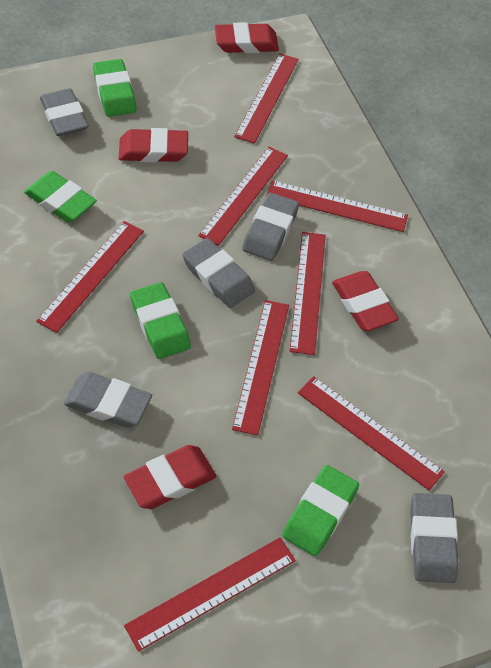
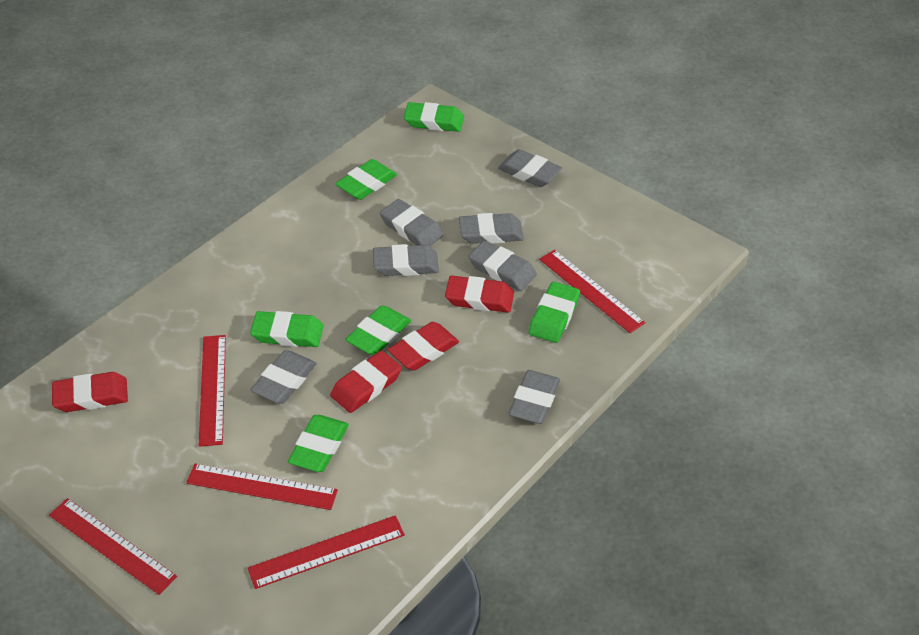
green eraser: [24,171,97,223] [93,59,136,117] [130,282,191,359] [282,465,359,556] = 4 -> [250,311,323,347] [288,415,349,472] [335,159,397,200] [345,305,411,355] [404,102,464,132] [529,282,580,343] = 6
grey eraser: [40,88,89,136] [64,372,152,428] [182,238,255,308] [242,193,299,261] [410,493,459,583] = 5 -> [250,350,317,404] [373,244,439,276] [380,199,443,246] [459,213,524,244] [468,240,537,291] [498,149,562,187] [508,370,560,424] = 7
red ruler: [36,221,144,333] [124,537,296,652] [198,147,288,246] [232,300,289,436] [234,53,299,144] [266,180,408,232] [290,232,326,355] [298,376,445,490] = 8 -> [49,498,177,595] [186,464,338,510] [199,335,226,447] [248,515,405,589] [539,250,646,333] = 5

